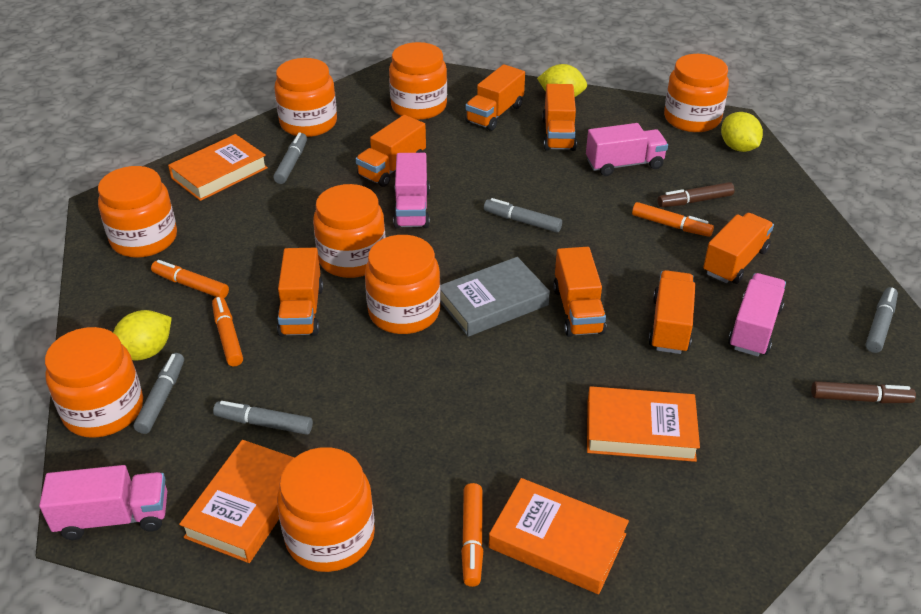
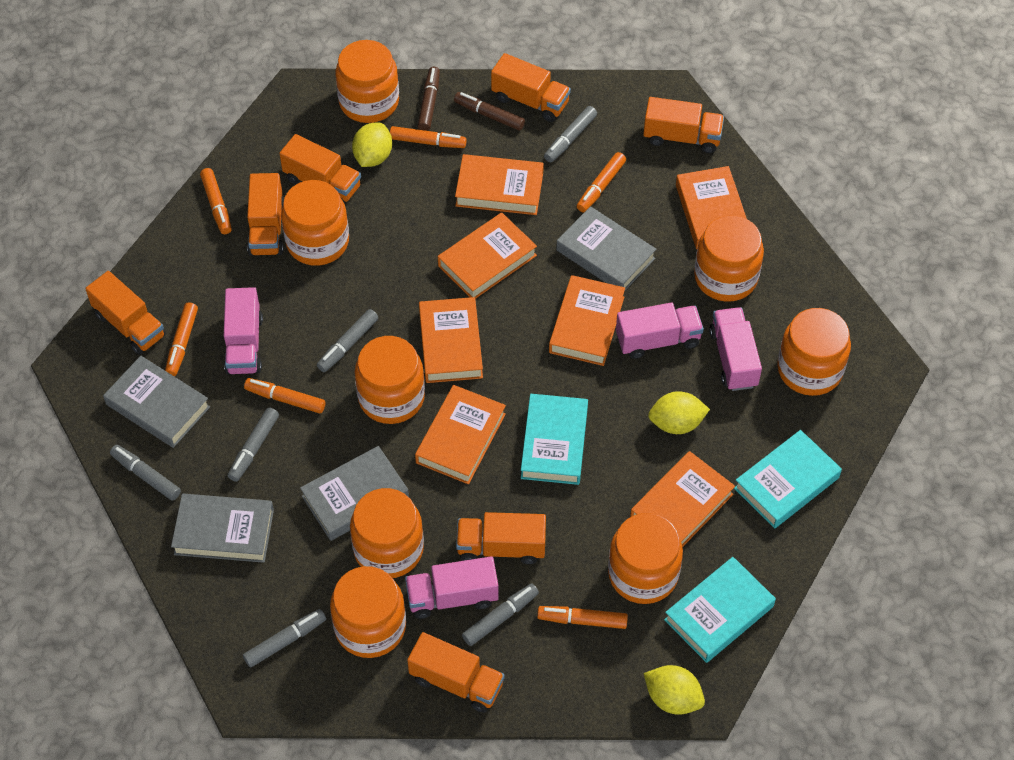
grey book: [440,257,550,337] = 1 -> [103,356,210,448] [171,493,274,563] [300,446,409,541] [556,206,656,290] = 4
grey marker: [134,353,184,434] [213,401,313,435] [273,132,307,184] [484,198,562,232] [866,287,898,353] = 5 -> [110,445,181,501] [227,408,279,482] [243,609,326,668] [317,309,378,372] [462,584,539,646] [544,106,597,162] = 6
orange book: [168,134,268,201] [179,440,295,563] [489,478,629,594] [587,386,700,462] = 4 -> [415,385,506,484] [419,297,483,383] [438,212,537,299] [455,154,544,215] [549,275,625,366] [630,451,735,547] [676,166,747,249] = 7
orange marker: [151,260,229,298] [212,297,243,367] [461,483,483,587] [632,202,714,237] = 4 -> [165,302,198,376] [200,168,232,234] [244,378,325,414] [390,126,467,148] [537,606,628,629] [577,152,626,212] = 6
turquoise book: none = 0 -> [521,394,588,485] [664,557,776,663] [734,430,842,529] = 3

